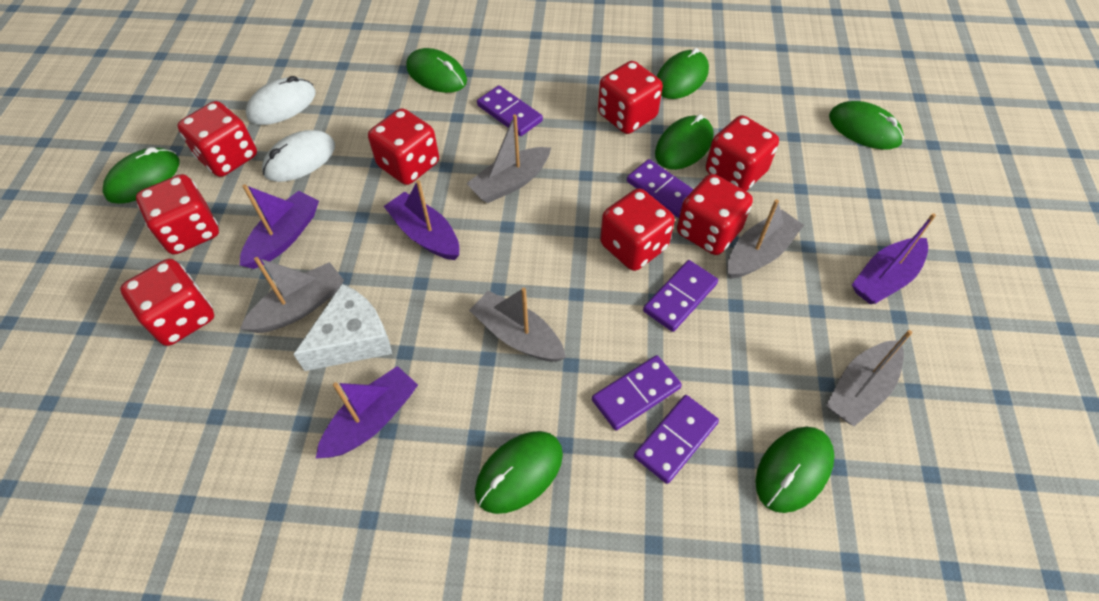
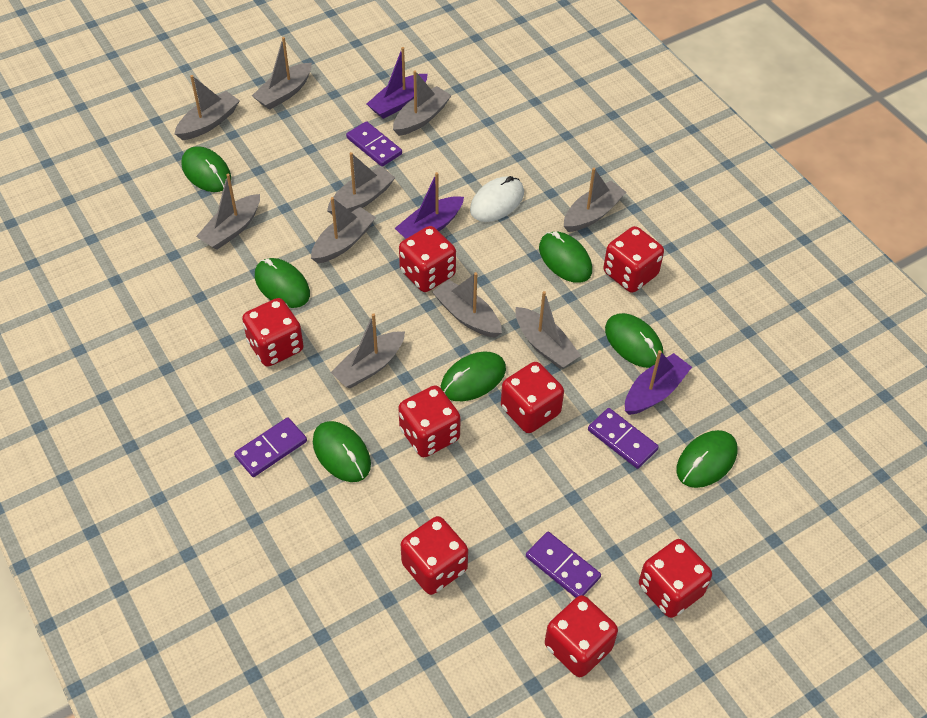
grey boat: [240,257,344,333] [466,114,551,203] [469,288,566,362] [727,199,804,279] [826,330,912,426] = 5 -> [174,75,240,140] [196,174,260,250] [252,37,312,110] [311,197,376,264] [327,152,395,215] [330,313,405,388] [393,70,452,136] [432,272,502,338] [515,291,581,369] [564,168,626,232] = 10
purple boat: [240,184,319,269] [316,366,418,458] [384,180,459,260] [852,213,936,304] = 4 -> [367,47,428,119] [395,172,464,239] [625,350,692,415] = 3
purple domino: [477,85,543,136] [592,355,682,430] [627,159,694,218] [634,395,719,484] [643,260,718,332] = 5 -> [234,417,307,477] [346,121,402,167] [526,532,601,598] [588,408,659,469] = 4
white cheese: [293,284,392,371] = 1 -> none = 0
white mouse: [246,76,316,125] [262,130,335,182] = 2 -> [470,176,524,222] = 1

